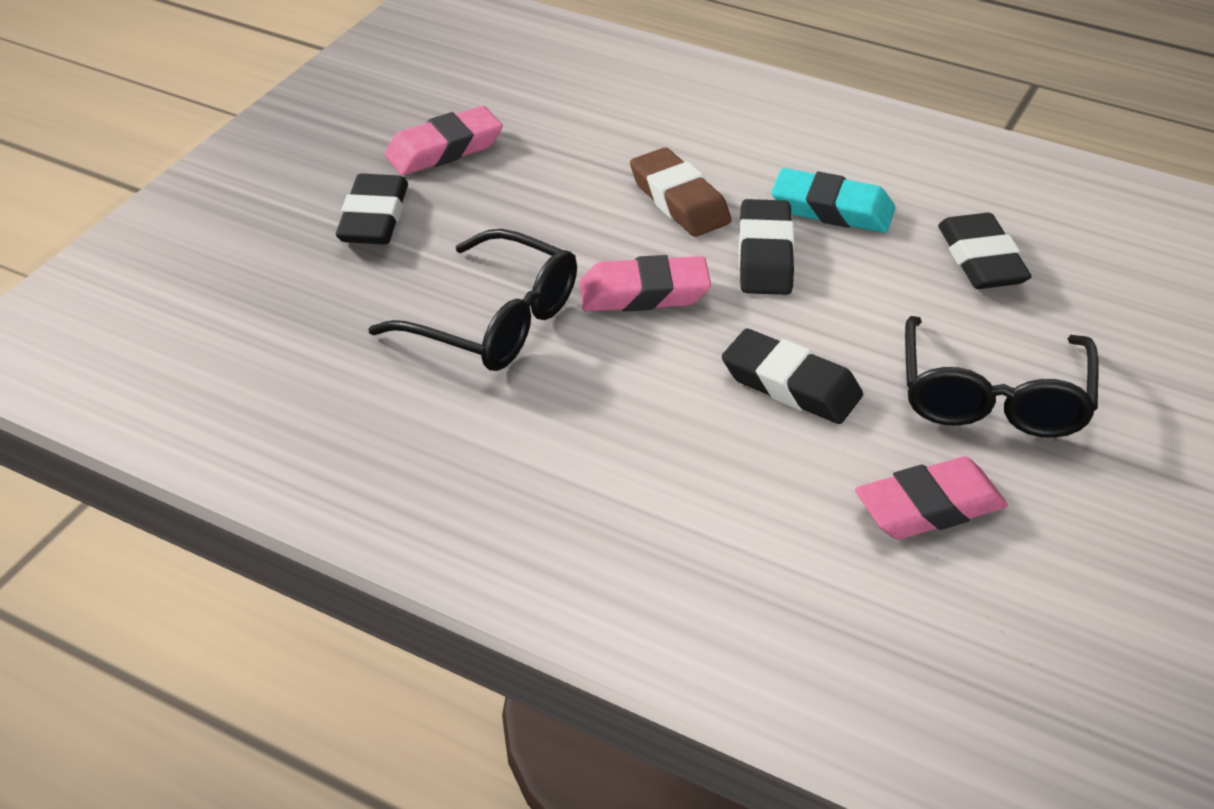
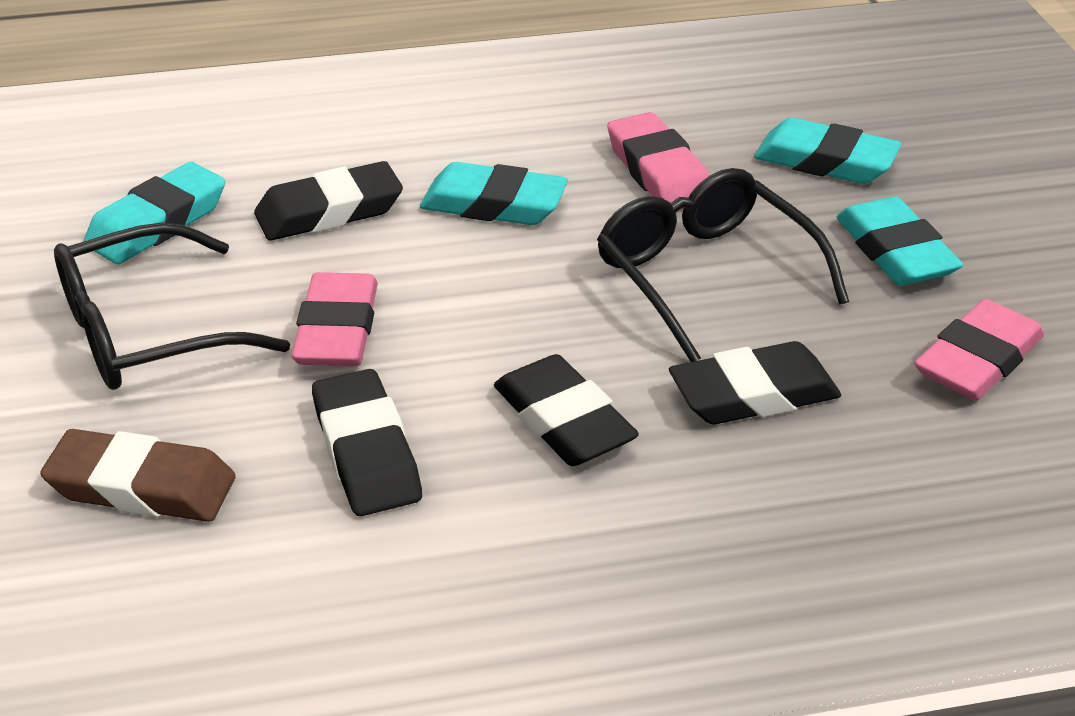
turquoise eraser: [771,168,895,233] = 1 -> [84,162,225,264] [420,162,568,225] [754,118,901,184] [837,197,963,286] = 4

